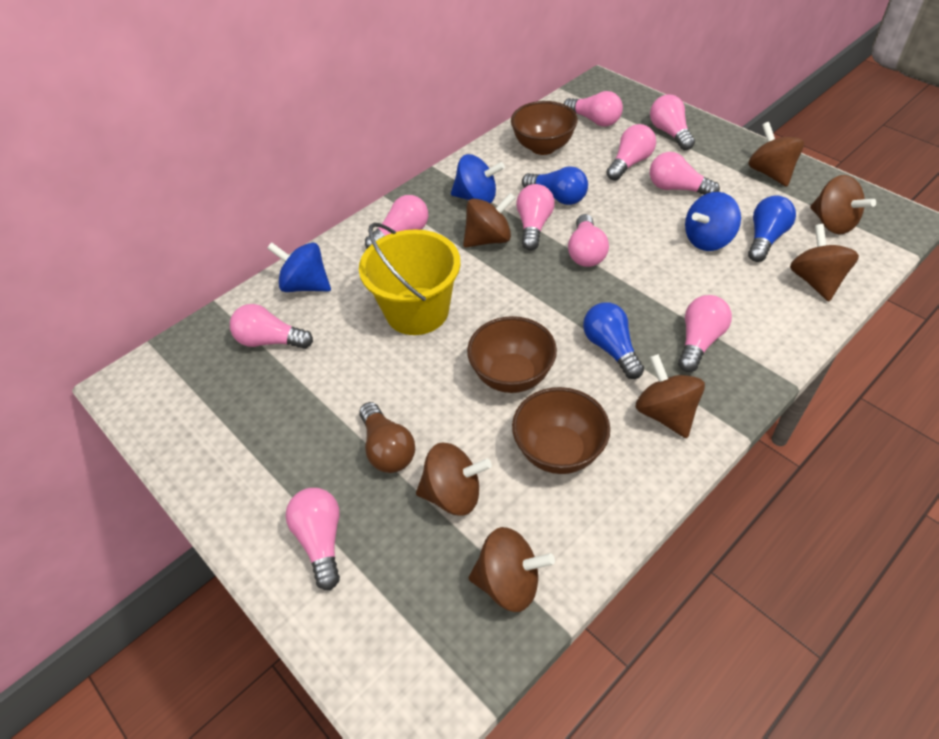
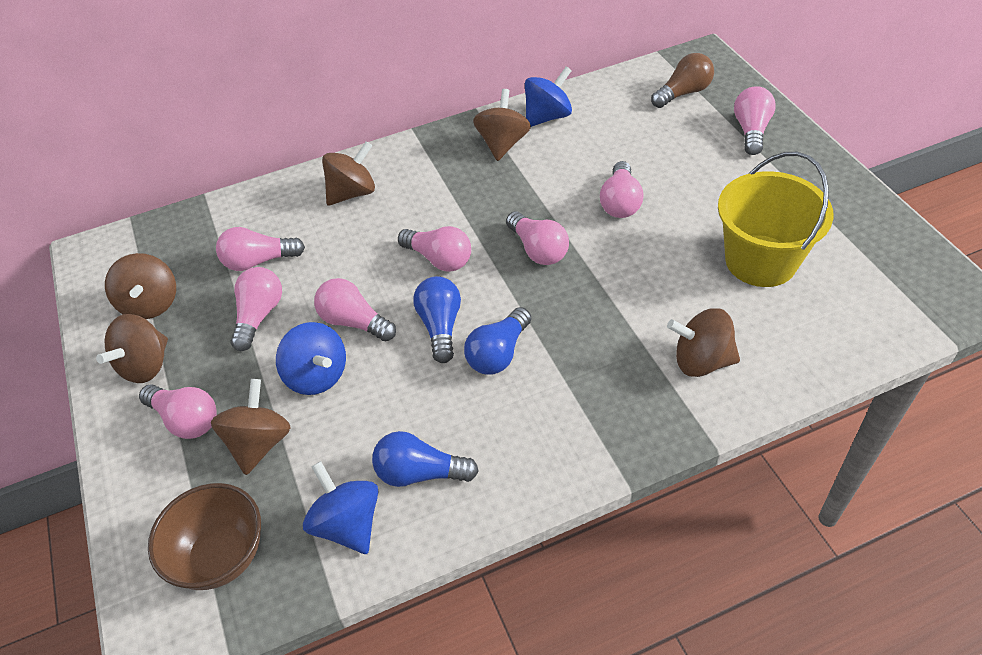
brown bowl: [467,316,557,393] [511,101,578,155] [512,387,610,474] = 3 -> [148,483,261,590] = 1
brown spinning top: [416,443,492,516] [463,193,515,248] [469,527,555,612] [635,354,705,438] [748,122,804,187] [790,224,859,301] [810,175,876,234] = 7 -> [96,314,168,383] [105,253,176,319] [211,379,291,475] [322,141,375,206] [473,89,531,161] [667,308,740,377] = 6
pink light bulb: [230,304,313,349] [285,488,340,590] [365,195,428,248] [516,184,555,250] [564,91,623,127] [568,214,609,267] [606,124,656,181] [650,94,695,150] [650,152,720,195] [678,295,732,372] = 10 -> [139,384,217,439] [216,227,305,271] [230,267,282,351] [314,278,396,341] [398,226,471,272] [506,211,569,265] [600,161,643,218] [734,86,776,155] = 8

